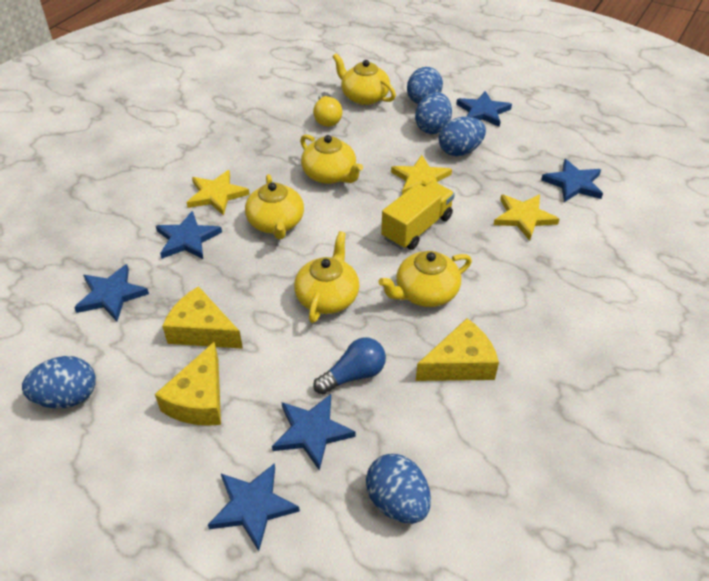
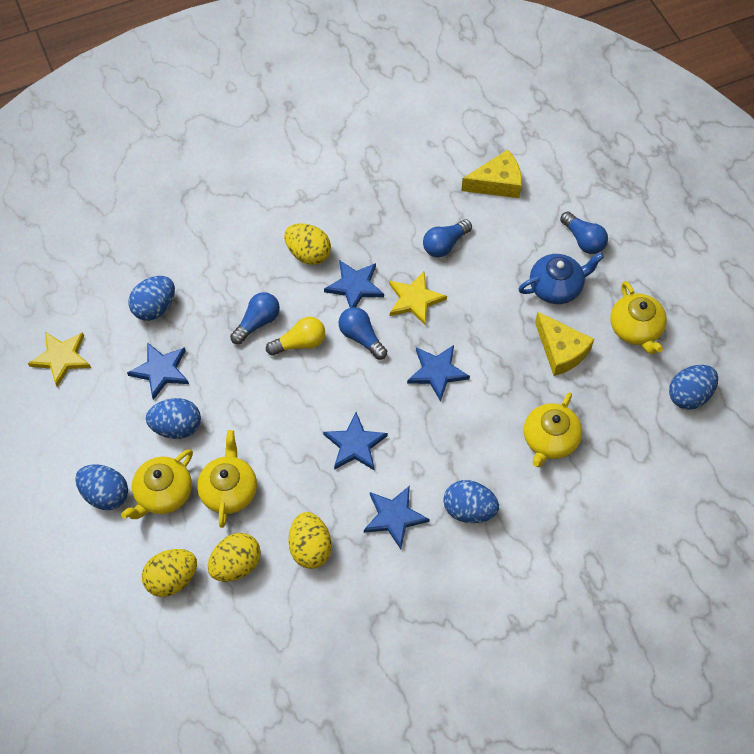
blue light bulb: [313,337,386,394] = 1 -> [230,292,280,344] [339,307,387,360] [423,219,472,257] [560,211,608,254] = 4
blue star: [74,264,149,321] [156,211,222,259] [208,463,300,551] [272,394,356,471] [456,91,512,127] [541,159,603,202] = 6 -> [127,342,189,400] [323,412,388,470] [324,260,384,308] [364,486,429,549] [407,345,470,402] = 5
blue teapot: none = 0 -> [518,253,604,304] = 1
yellow cheese: [155,341,221,426] [162,286,243,349] [416,318,499,381] = 3 -> [461,150,522,198] [535,312,594,376] = 2
yellow egg: none = 0 -> [142,549,197,597] [208,533,261,582] [284,223,331,265] [289,512,332,569] = 4
yellow star: [187,170,250,216] [391,155,452,195] [494,194,559,241] = 3 -> [28,332,91,387] [389,271,447,326] = 2
yellow teapot: [245,174,304,239] [294,231,360,323] [300,134,363,184] [333,53,396,105] [378,251,472,307] = 5 -> [121,449,193,519] [197,430,257,528] [524,392,582,467] [610,281,667,354] = 4
yellow truck: [381,181,455,250] = 1 -> none = 0

